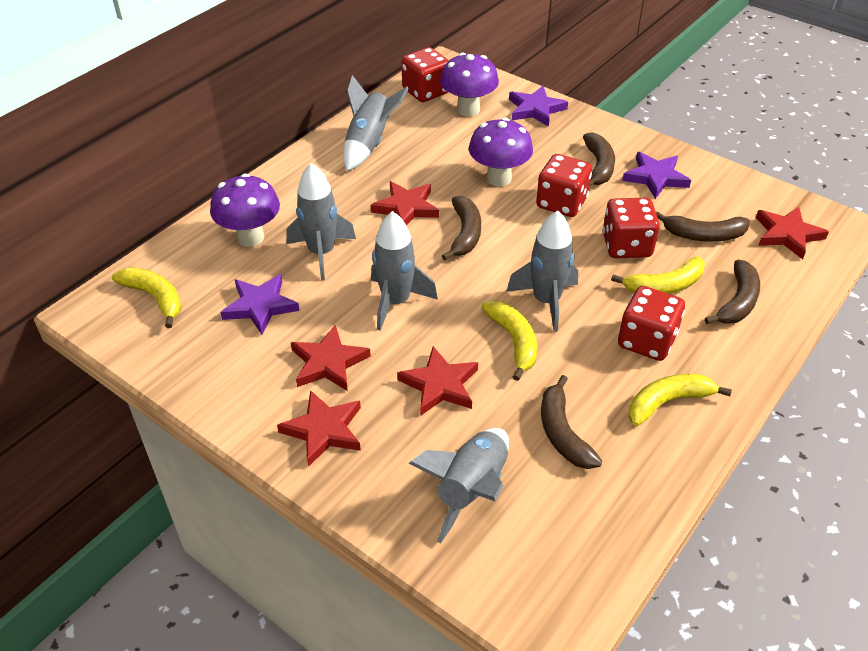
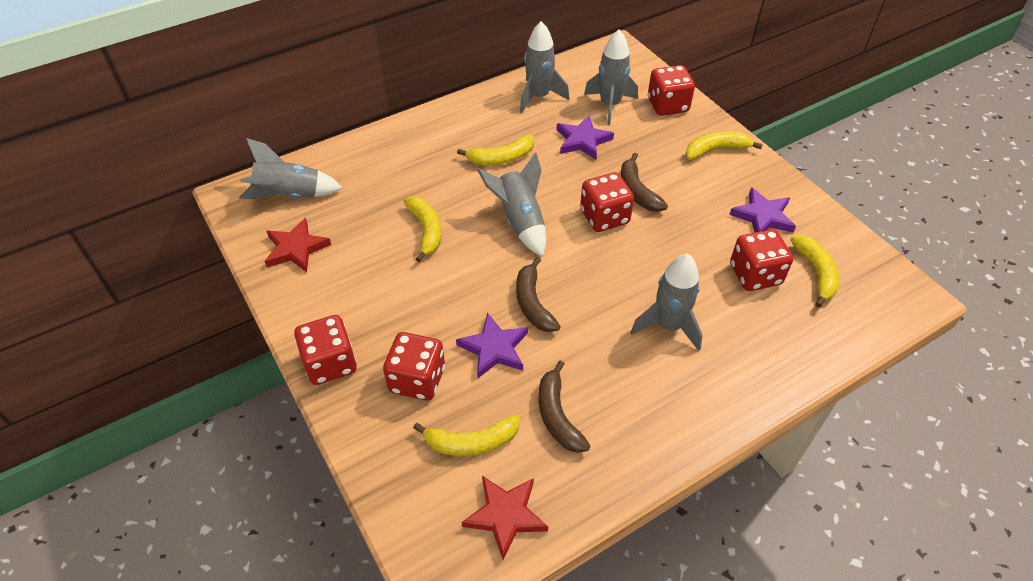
brown banana: [442,196,481,260] [541,375,602,469] [583,132,615,186] [656,211,750,242] [705,260,760,324] = 5 -> [516,257,561,332] [539,360,590,453] [621,153,668,212] = 3
purple mushroom: [210,174,280,247] [440,53,499,116] [469,117,533,186] = 3 -> none = 0
red dice: [401,47,449,102] [536,154,592,217] [602,198,660,258] [618,286,685,361] = 4 -> [294,315,357,385] [383,332,445,401] [580,172,634,232] [648,65,695,116] [730,229,793,291] = 5
red star: [277,390,361,467] [291,325,371,391] [371,181,439,226] [397,346,478,416] [756,207,829,259] = 5 -> [264,218,331,272] [461,476,548,559] = 2
yellow banana: [112,267,182,328] [481,300,537,381] [611,257,705,294] [628,374,732,426] = 4 -> [403,196,441,262] [413,414,520,456] [457,135,534,165] [686,131,763,160] [790,235,839,307] = 5

